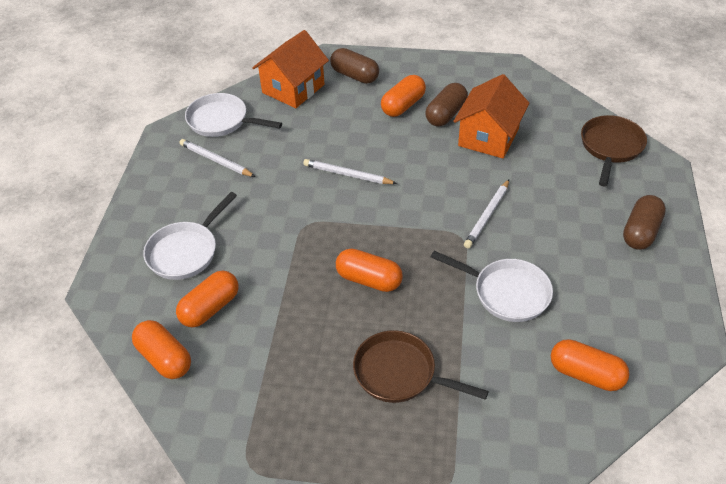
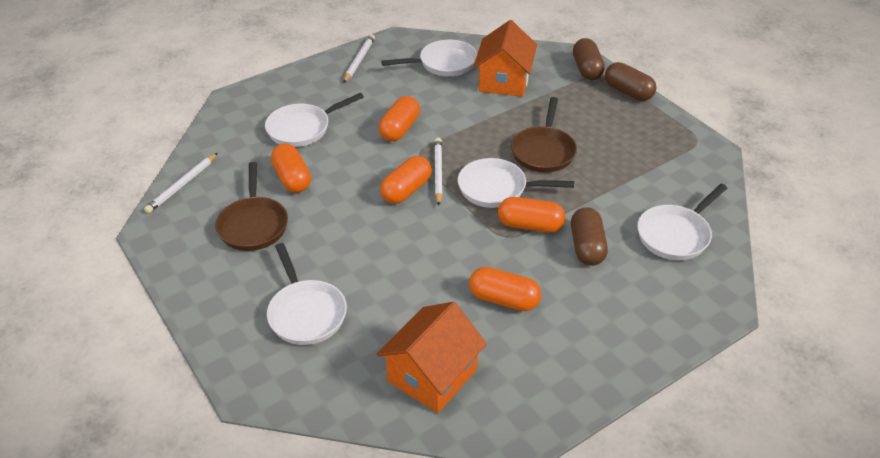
white pan: [143,192,237,280] [185,93,282,137] [431,251,553,322] = 3 -> [265,93,364,147] [267,243,347,345] [381,40,477,76] [458,158,574,208] [637,184,727,260] = 5

